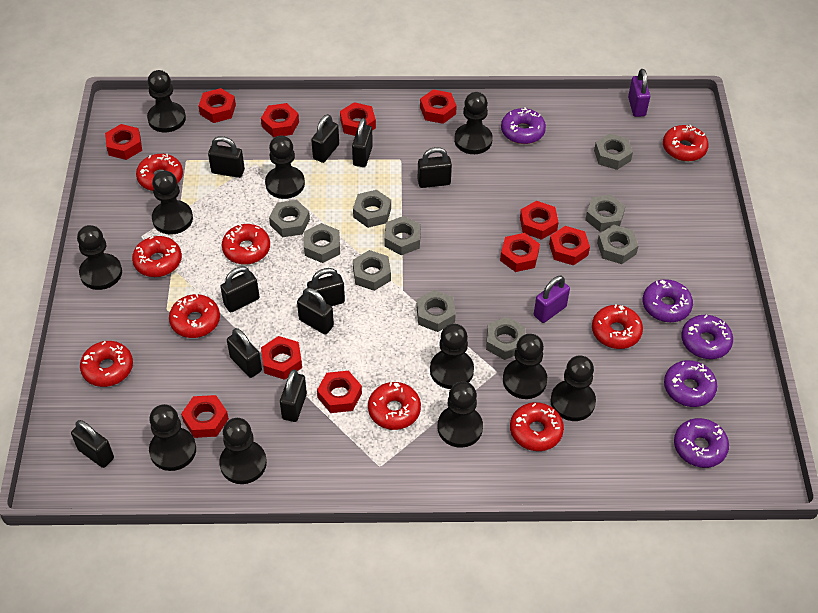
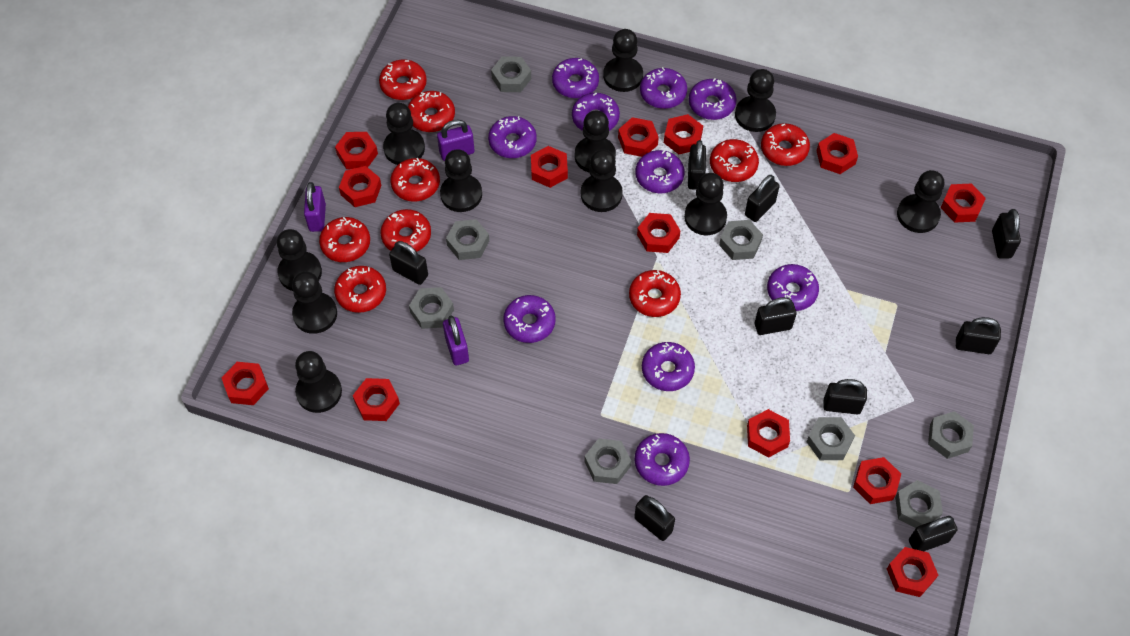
black padlock: [71,420,114,468] [208,136,245,178] [220,266,259,312] [227,328,262,378] [280,369,307,422] [297,288,334,335] [307,268,345,306] [311,114,339,163] [352,118,373,167] [418,147,452,188] = 10 -> [389,241,428,285] [634,495,675,541] [688,140,706,190] [745,175,780,222] [755,297,797,335] [823,379,867,415] [909,516,958,551] [956,317,1001,354] [992,209,1021,259] = 9
grey nut: [269,200,310,237] [304,223,340,263] [353,190,391,228] [353,250,391,291] [384,216,421,255] [417,290,456,332] [486,317,525,360] [585,195,625,232] [594,133,633,170] [597,225,638,264] = 10 -> [409,287,454,329] [446,219,489,260] [491,56,531,92] [584,438,631,484] [719,220,763,260] [807,417,855,460] [895,480,943,528] [928,411,974,459] = 8
purple donut: [501,107,546,144] [643,279,693,322] [664,360,717,407] [674,418,729,468] [681,315,733,359] = 5 -> [488,116,537,158] [503,295,556,343] [552,58,599,98] [572,93,620,131] [635,150,685,193] [635,433,690,486] [640,67,687,109] [642,342,695,391] [689,78,736,120] [767,264,819,311] = 10
purple padlock: [534,276,570,323] [628,69,650,117] = 2 -> [304,182,326,232] [437,119,474,161] [443,316,469,365] = 3
red nut: [105,124,142,160] [181,395,229,438] [199,88,236,123] [261,103,299,137] [261,336,302,380] [317,371,362,413] [340,102,376,136] [420,89,457,124] [500,233,540,272] [520,201,559,240] [549,226,590,266] = 11 -> [222,362,269,405] [335,132,378,169] [339,166,381,207] [353,378,400,421] [531,146,568,188] [618,117,659,157] [637,213,680,253] [664,114,703,154] [747,409,790,458] [817,133,858,174] [853,457,901,504] [887,547,938,597] [941,183,986,223] = 13

